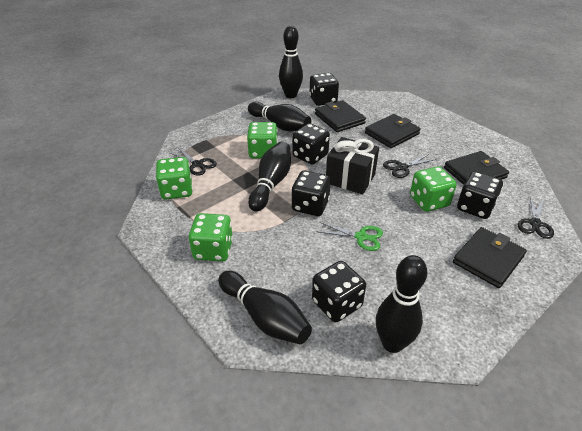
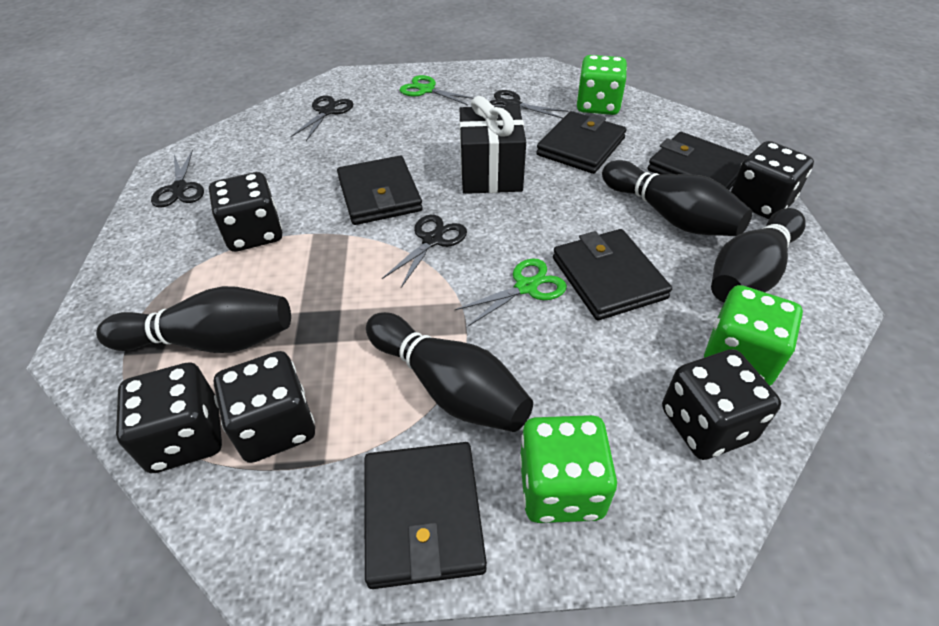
black bowling pin: [218,271,312,344] [248,102,311,132] [248,141,291,212] [279,26,303,98] [376,255,427,353] = 5 -> [96,286,291,353] [366,312,533,432] [602,160,753,236] [711,208,806,302] = 4
black scissors: [170,148,217,175] [383,154,436,178] [518,196,554,239] = 3 -> [151,150,204,208] [290,95,354,141] [382,215,467,288] [489,90,568,119] = 4
black wallet: [315,100,366,132] [365,114,421,148] [444,151,509,185] [453,227,527,288] = 4 -> [337,156,423,225] [364,442,487,589] [536,111,627,174] [553,229,672,320] [648,132,748,190] = 5
green dice: [156,157,193,199] [189,213,233,262] [247,122,278,158] [410,166,457,212] = 4 -> [519,415,617,523] [576,55,627,115] [704,285,803,386] = 3
green scissors: [319,222,383,251] = 1 -> [400,75,473,105] [455,258,567,326] = 2

